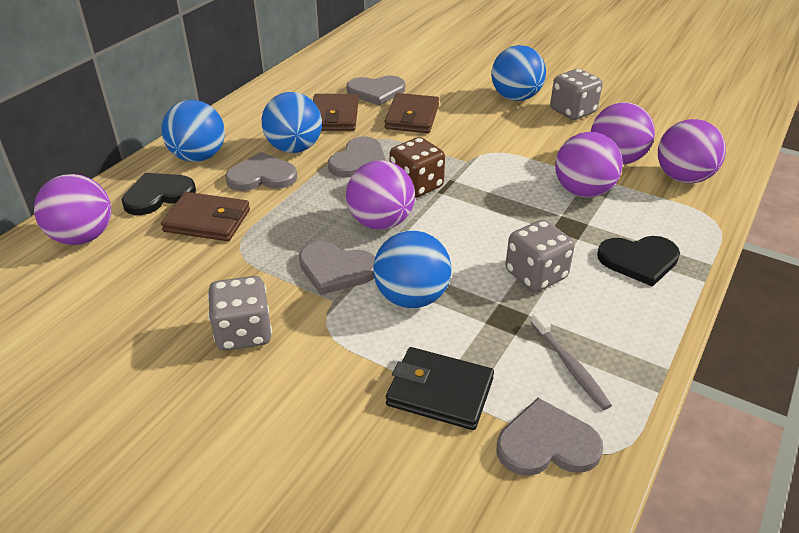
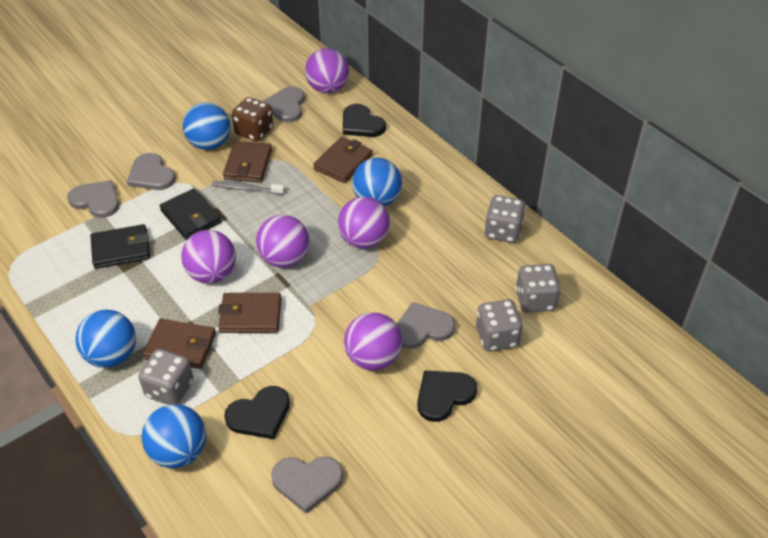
black heart: [122,173,196,215] [597,236,680,287] = 2 -> [224,386,290,439] [343,104,386,137] [417,370,477,422] = 3
black wallet: [386,347,494,430] = 1 -> [91,224,150,269] [159,188,222,240] = 2
brown wallet: [161,192,250,241] [313,94,358,131] [384,93,439,133] = 3 -> [143,319,216,369] [218,293,281,333] [223,141,272,183] [313,137,373,183] = 4
grey dice: [208,276,272,351] [506,220,575,292] [550,69,603,120] = 3 -> [138,349,194,405] [476,299,523,351] [484,195,526,243] [516,264,561,313] = 4

